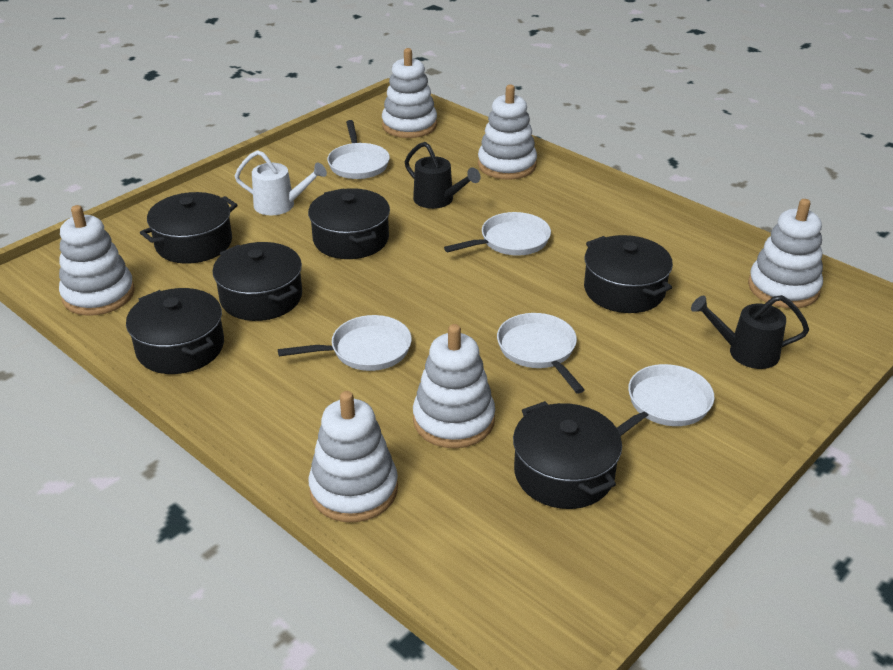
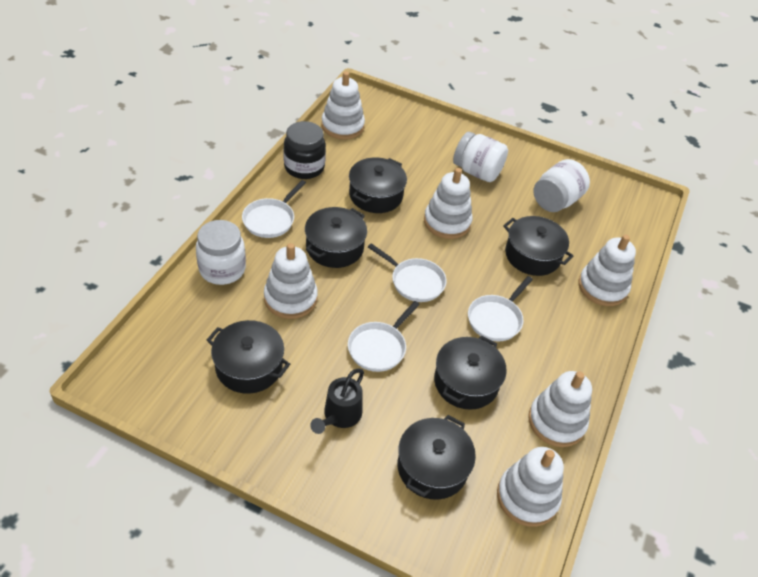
black jar: none = 0 -> [283,121,326,179] = 1
black watering can: [405,142,480,209] [691,295,809,369] = 2 -> [310,368,364,434] = 1
white jar: none = 0 -> [196,220,246,285] [453,132,508,182] [533,159,590,212] = 3
white pan: [278,315,412,371] [327,120,390,179] [444,212,551,256] [497,313,585,394] [617,364,714,436] = 5 -> [242,180,306,238] [348,301,420,372] [368,243,447,302] [468,276,533,341] = 4
white watering can: [235,150,327,215] = 1 -> none = 0

